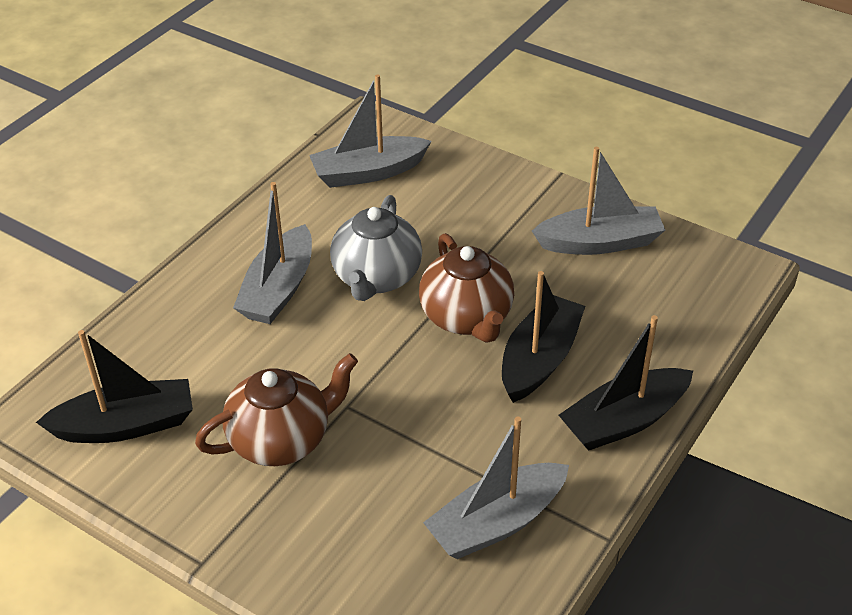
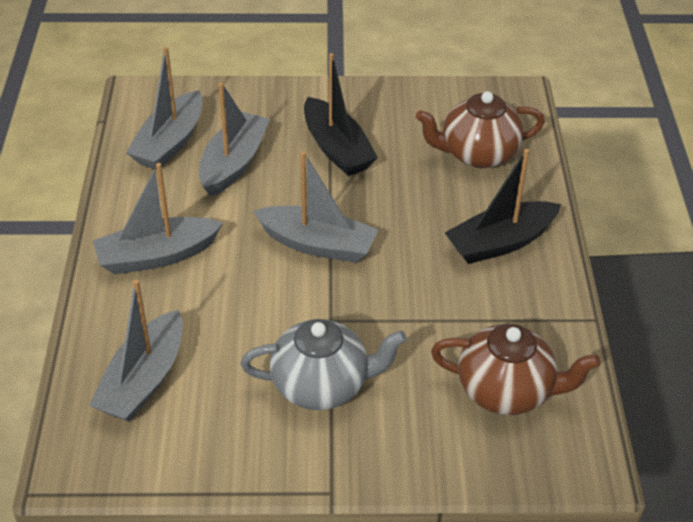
black boat: [36,330,193,443] [502,271,585,403] [559,315,693,451] = 3 -> [304,53,378,176] [445,149,561,264] = 2
grey boat: [233,182,312,324] [309,74,431,188] [423,416,569,559] [532,147,665,255] = 4 -> [89,279,183,422] [93,163,223,274] [126,47,203,170] [199,82,270,197] [253,151,378,263] = 5

